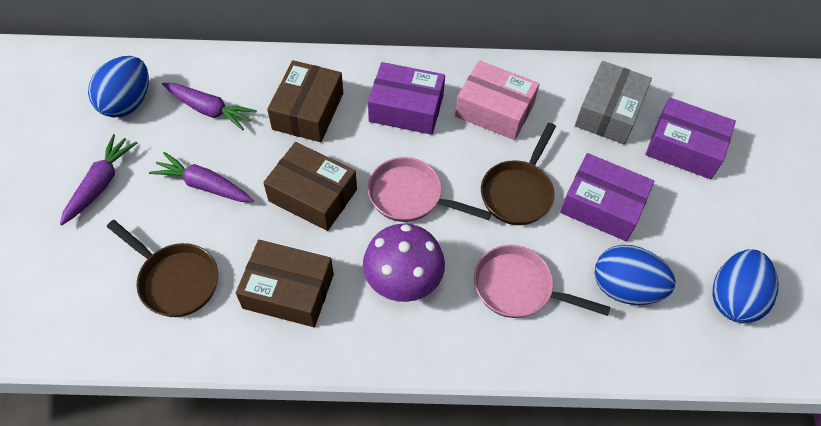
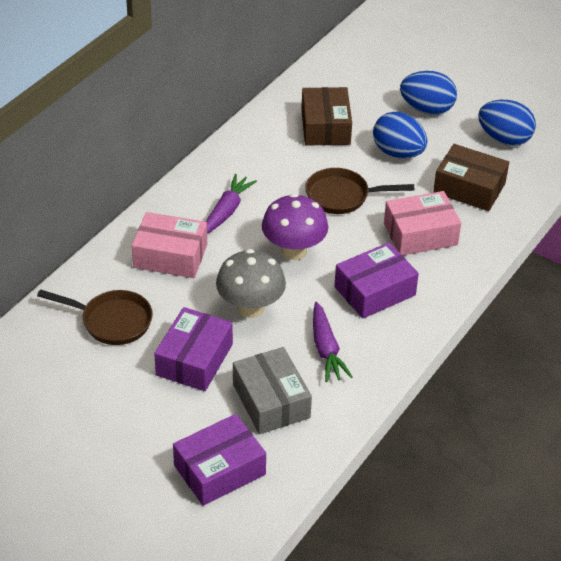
brown box: [236,240,334,327] [263,142,357,231] [267,60,343,142] = 3 -> [301,87,352,146] [433,144,509,211] = 2
grey mushroom: none = 0 -> [216,249,286,318] = 1
pink box: [455,60,539,140] = 1 -> [132,212,207,278] [384,191,461,255] = 2
pink pan: [368,157,492,222] [474,245,610,318] = 2 -> none = 0
purple carrot: [60,134,137,225] [149,152,253,202] [162,83,257,130] = 3 -> [206,174,257,234] [313,302,353,382] = 2

